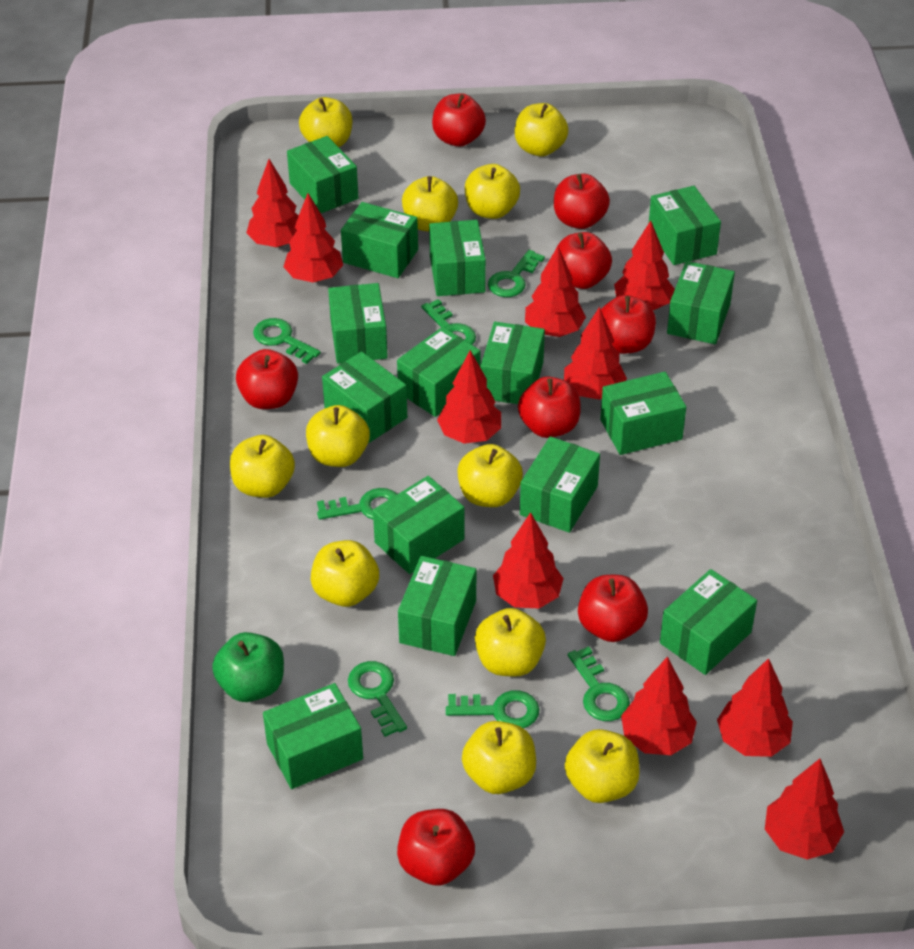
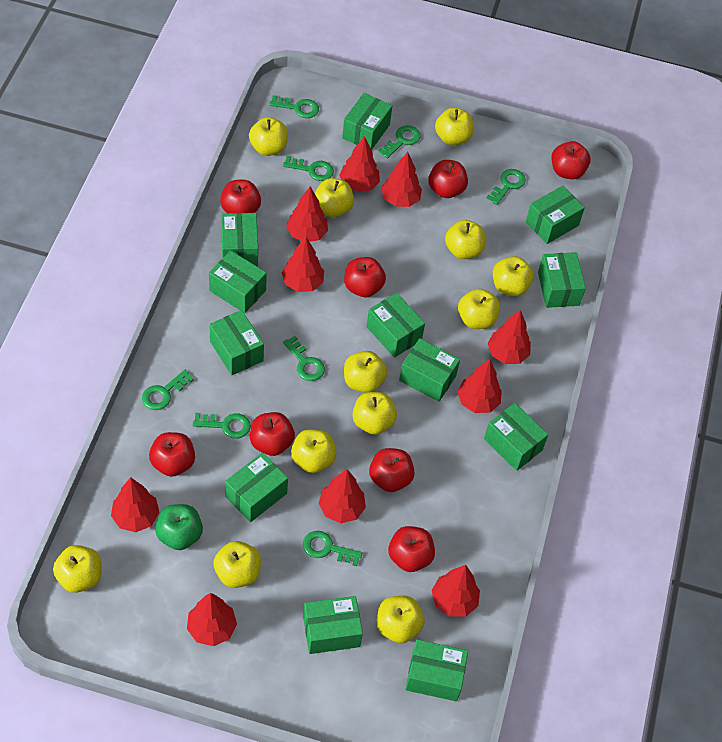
green box: [263,683,363,789] [287,136,358,213] [322,351,407,443] [328,283,388,364] [341,202,418,278] [373,476,464,574] [397,327,481,417] [398,556,476,656] [429,220,486,296] [481,322,545,404] [520,436,600,533] [600,372,686,455] [649,186,721,265] [660,569,757,675] [667,261,735,344] = 15 -> [209,250,267,313] [210,310,264,375] [221,213,258,267] [225,453,288,522] [303,596,363,654] [342,93,392,150] [366,293,425,358] [399,338,460,402] [406,639,468,701] [484,403,548,471] [526,186,585,244] [538,252,586,308] = 12
green key: [253,318,321,364] [317,488,397,520] [348,661,407,737] [421,299,476,345] [446,690,540,728] [488,250,545,297] [568,646,630,721] = 7 -> [142,370,194,410] [193,413,251,439] [269,95,319,118] [283,156,334,181] [283,336,325,381] [303,531,362,566] [378,125,421,159] [486,169,526,205] = 8
yellow apple: [230,435,295,498] [299,97,352,147] [306,405,370,467] [311,540,379,607] [402,176,458,231] [457,444,523,507] [462,721,536,794] [465,164,520,219] [475,608,546,677] [515,103,569,157] [565,729,640,803] = 11 -> [53,545,102,593] [213,541,261,588] [249,117,288,156] [291,429,336,473] [315,178,354,217] [344,351,387,393] [353,392,397,435] [376,596,424,643] [435,107,473,145] [445,220,486,259] [458,289,500,329] [493,256,534,296] = 12

